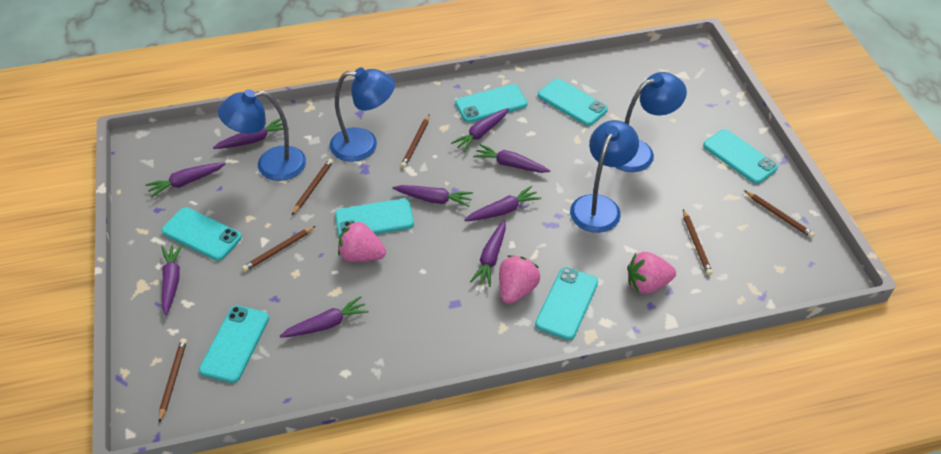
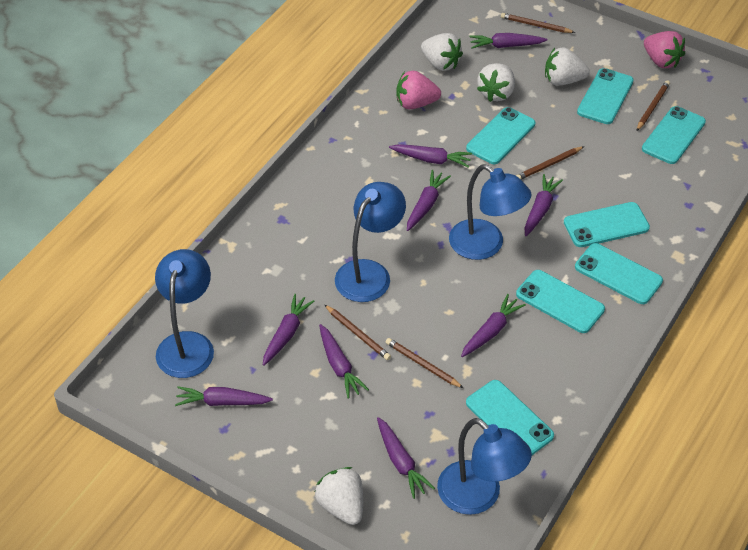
brown pencil: [159,338,187,423] [242,226,315,271] [292,159,333,215] [401,114,430,168] [683,209,713,275] [744,190,815,238] = 6 -> [325,305,391,360] [386,338,463,388] [501,13,575,33] [516,146,584,180] [637,80,670,131] = 5
pink strawberry: [338,221,386,262] [499,255,540,304] [627,252,676,294] = 3 -> [396,71,441,109] [644,31,685,68] = 2
white strawberry: none = 0 -> [315,467,363,525] [421,33,463,71] [477,63,515,102] [545,47,590,86] = 4

